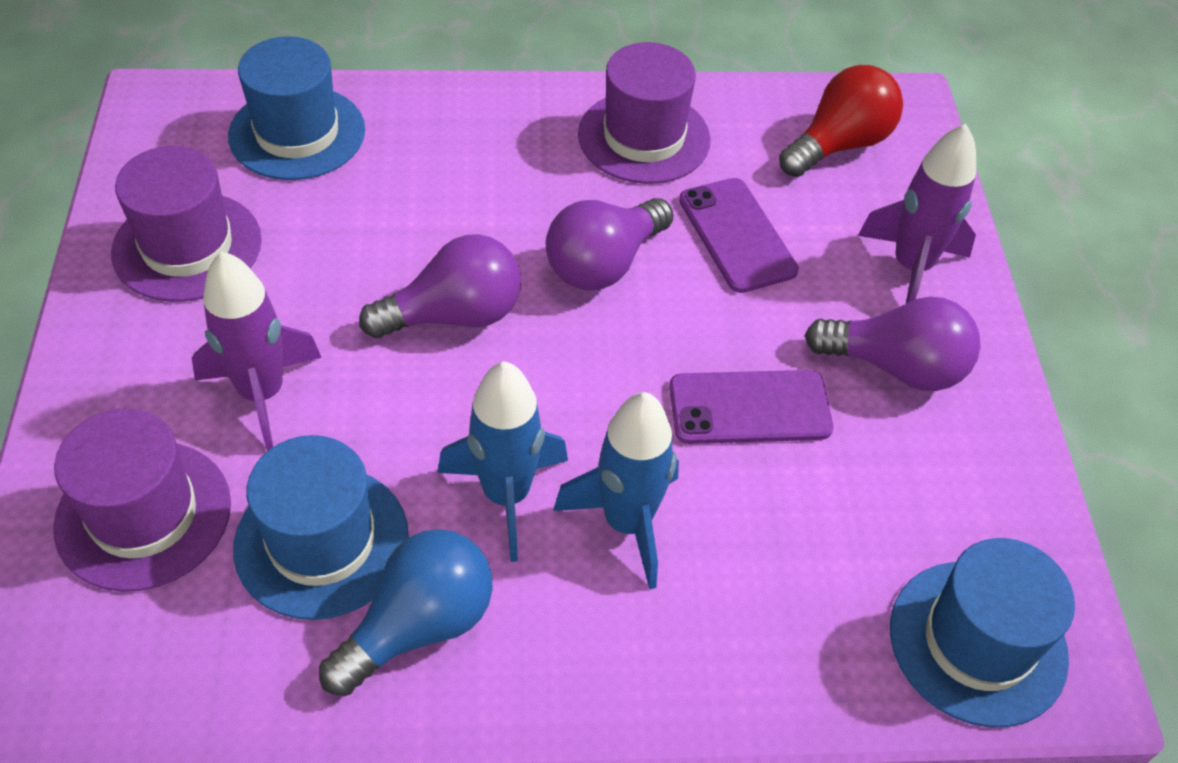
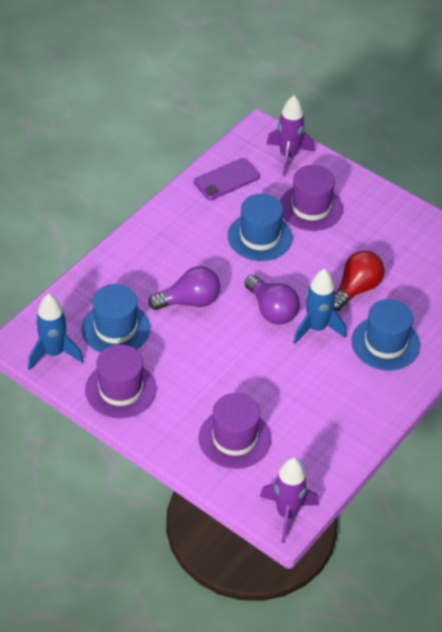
blue light bulb: [319,529,493,696] = 1 -> none = 0
purple light bulb: [359,234,521,338] [546,198,673,290] [805,297,981,391] = 3 -> [148,266,220,310] [245,275,300,325] = 2
purple phone: [669,370,833,444] [679,178,799,293] = 2 -> [194,158,260,200] = 1

